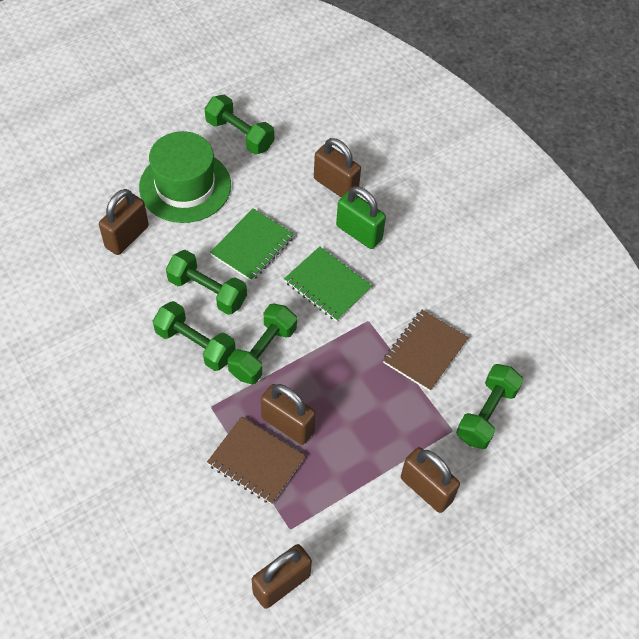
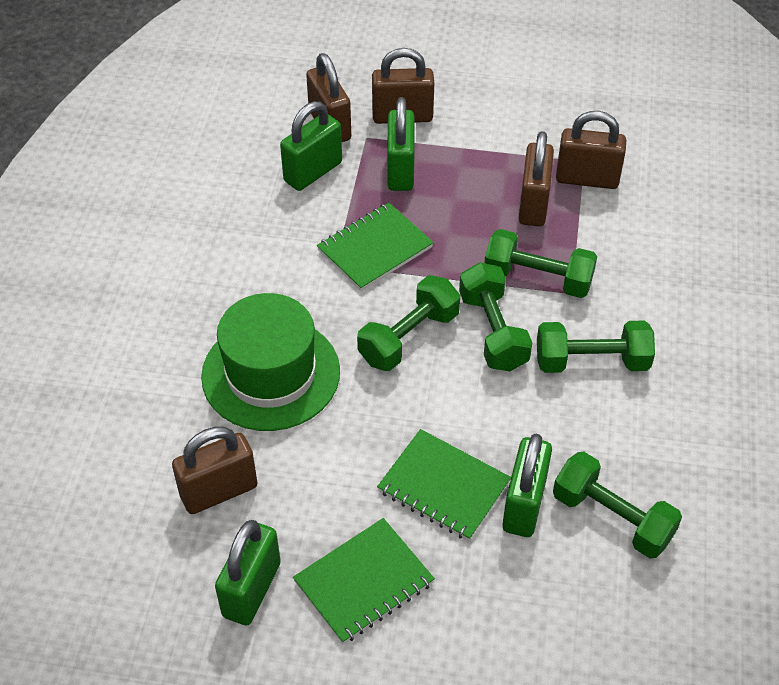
brown notebook: [207,417,305,504] [383,310,469,392] = 2 -> none = 0
green notebook: [210,208,294,281] [284,246,372,322] = 2 -> [293,518,435,644] [317,202,434,291] [377,429,511,541] = 3
green padlock: [336,186,386,249] = 1 -> [215,520,281,625] [280,101,342,191] [387,97,415,191] [502,433,552,537] = 4

